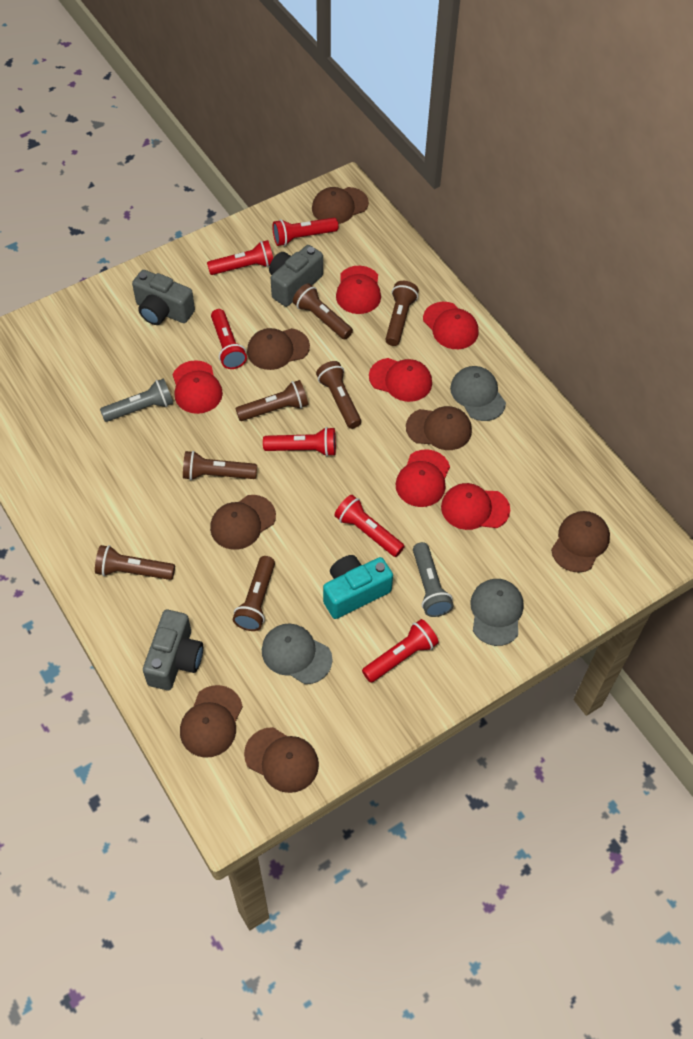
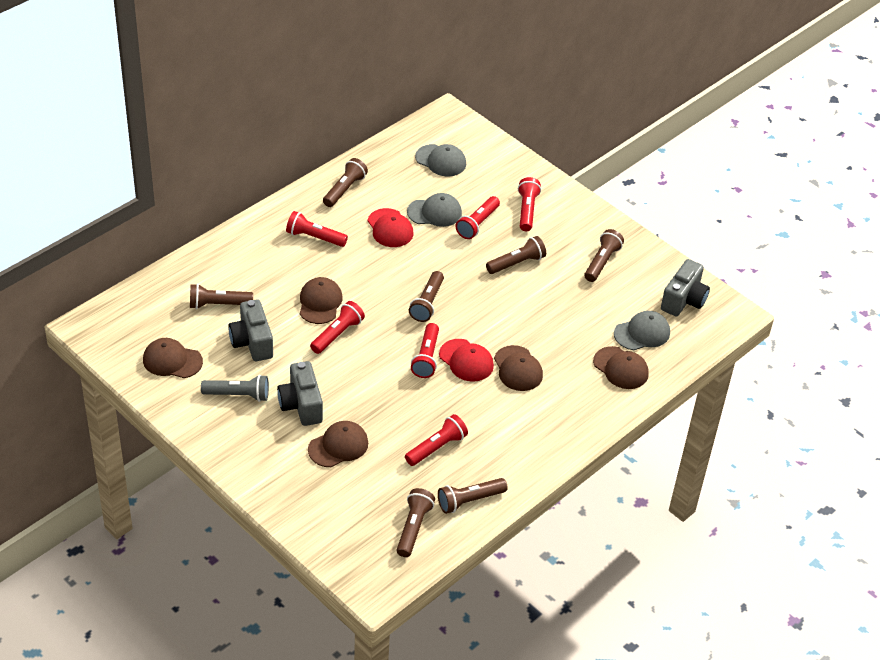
brown cap: [180,685,243,758] [210,495,276,550] [244,727,319,793] [247,328,310,370] [312,187,369,224] [406,406,472,450] [551,511,610,573] = 7 -> [143,338,203,378] [300,277,343,324] [308,421,368,467] [494,345,543,391] [593,346,649,389] = 5
grey flashlight: [100,378,173,422] [413,542,453,617] = 2 -> [201,375,269,402] = 1
red cap: [173,360,223,414] [336,266,381,314] [369,358,432,402] [396,449,450,507] [423,302,479,349] [441,483,510,530] = 6 -> [367,208,413,247] [439,339,494,382] = 2
turquoise camera: [323,555,393,619] = 1 -> none = 0

